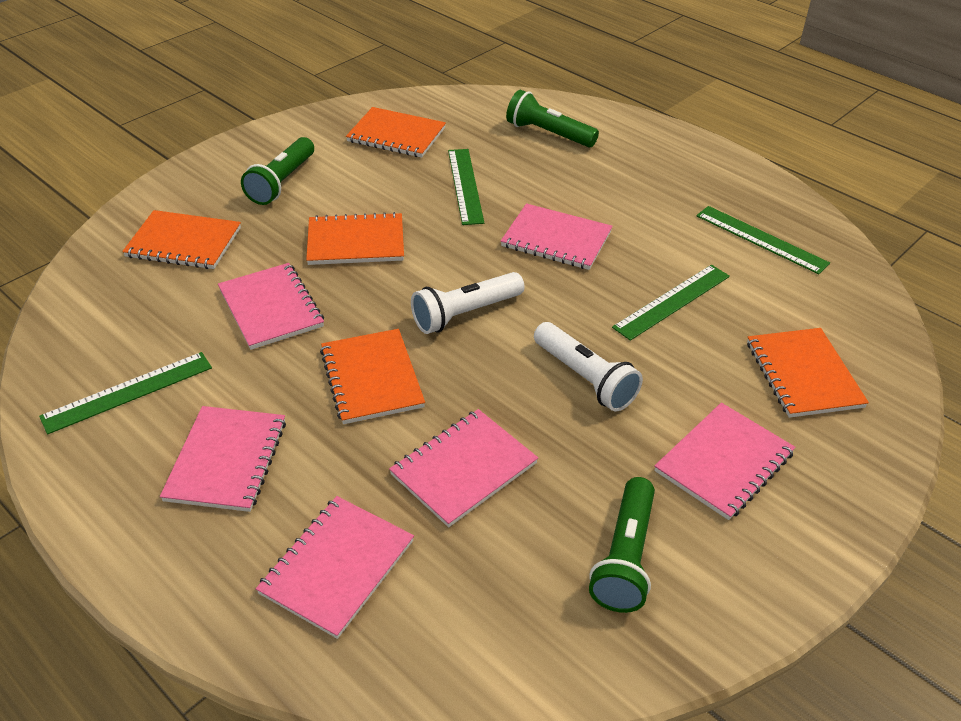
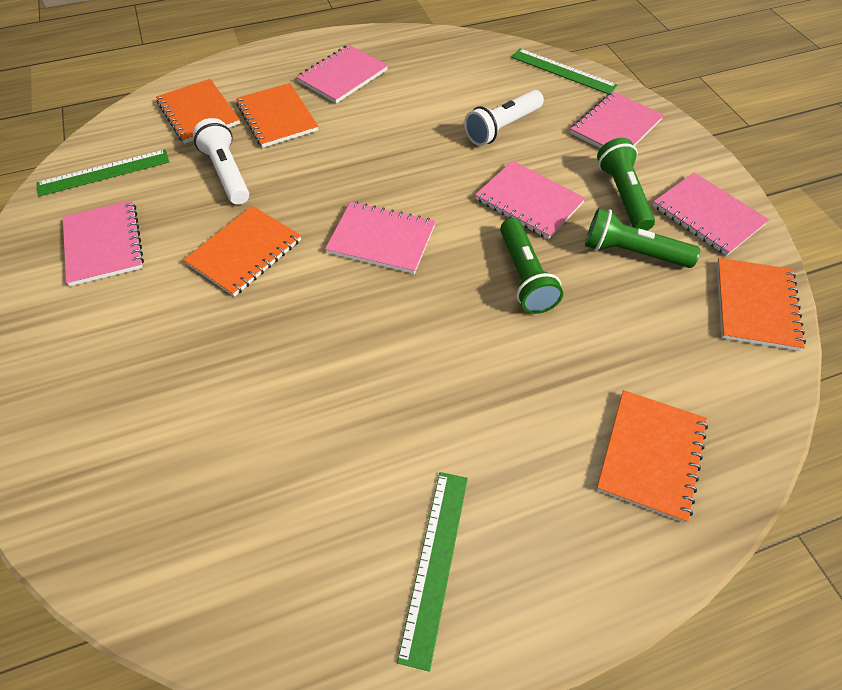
green ruler: [39,352,212,434] [448,149,484,225] [612,265,730,341] [696,206,830,274] = 4 -> [36,149,169,197] [397,472,468,672] [511,49,617,94] = 3

